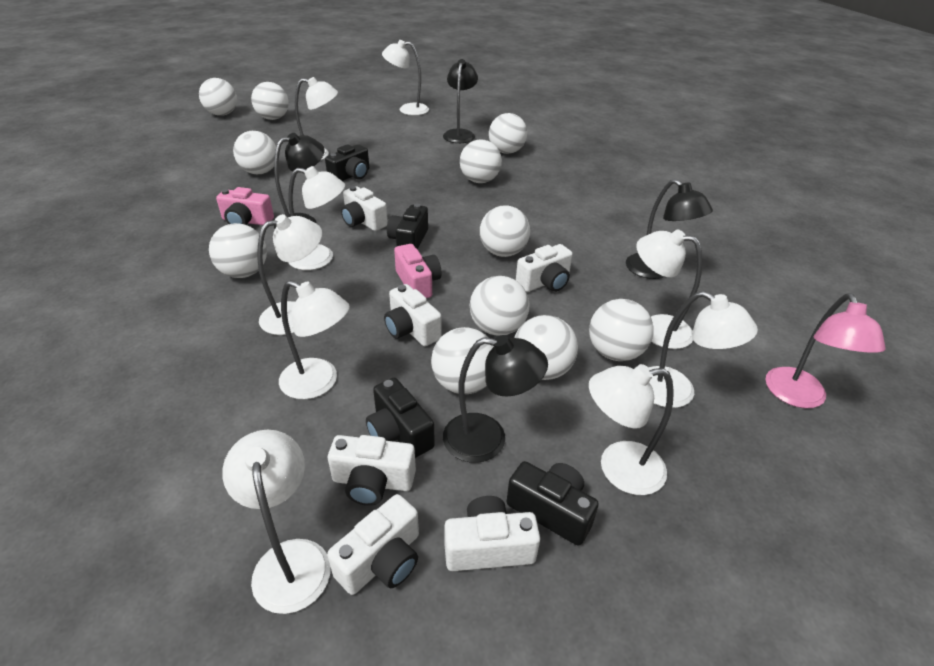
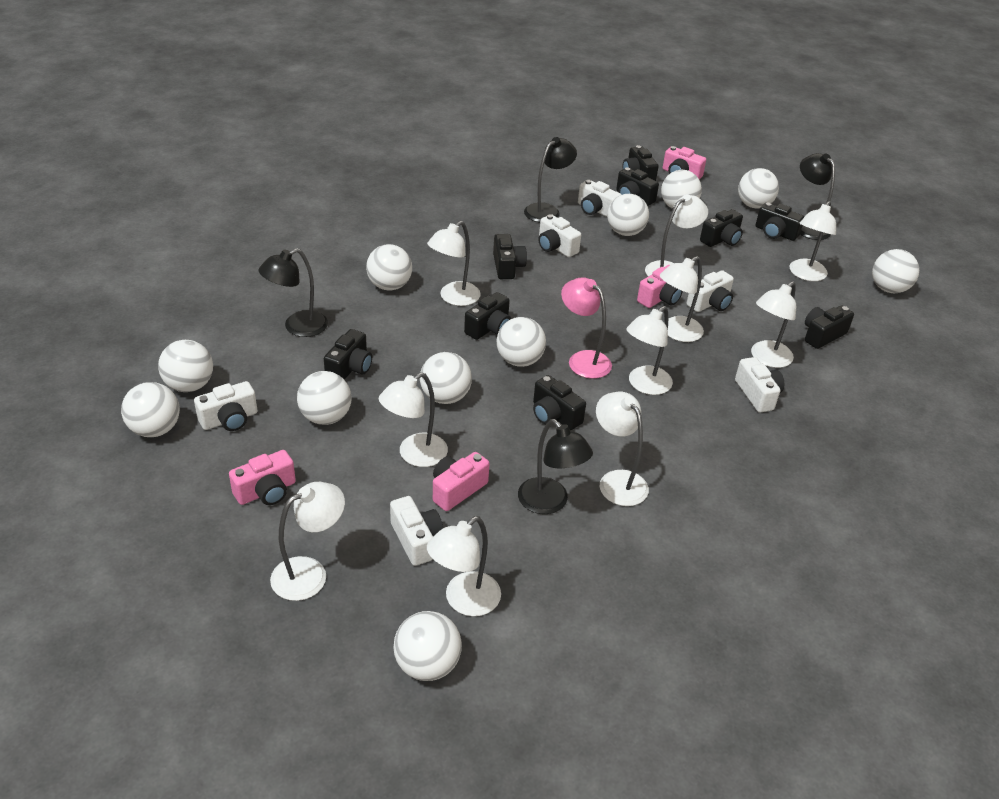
black camera: [325,144,369,181] [366,378,435,458] [387,204,428,249] [507,461,599,546] = 4 -> [324,329,372,380] [464,292,511,340] [493,234,527,279] [533,375,586,430] [616,168,659,206] [623,145,659,181] [700,209,743,247] [756,202,804,241] [805,305,854,349] = 9
pink camera: [216,187,274,225] [394,244,442,298] = 2 -> [229,450,296,505] [433,452,490,511] [637,265,683,308] [663,146,706,179] = 4
white lamp: [222,430,331,614] [257,214,322,335] [279,280,350,399] [288,166,345,270] [295,77,338,160] [382,40,429,115] [589,364,674,495] [636,229,702,349] [648,291,758,408] = 9 -> [270,482,345,601] [379,373,448,467] [427,221,481,306] [427,516,501,616] [596,392,649,506] [626,306,673,395] [645,194,708,276] [660,256,704,342] [751,281,796,368] [790,201,836,281] = 10

